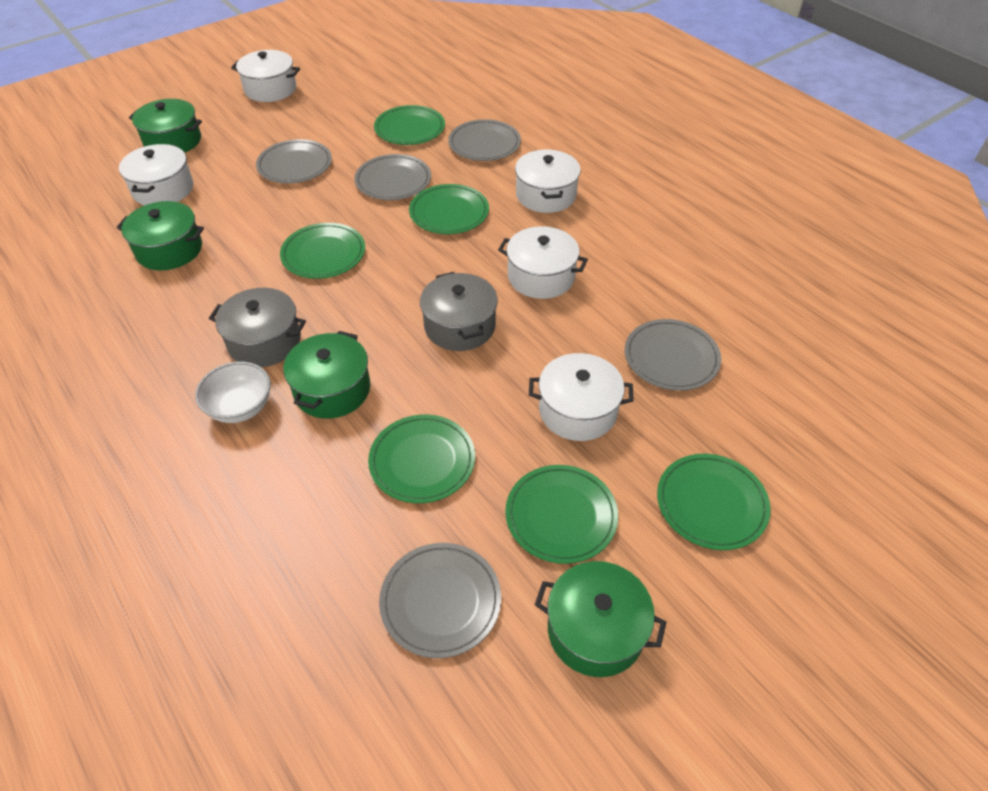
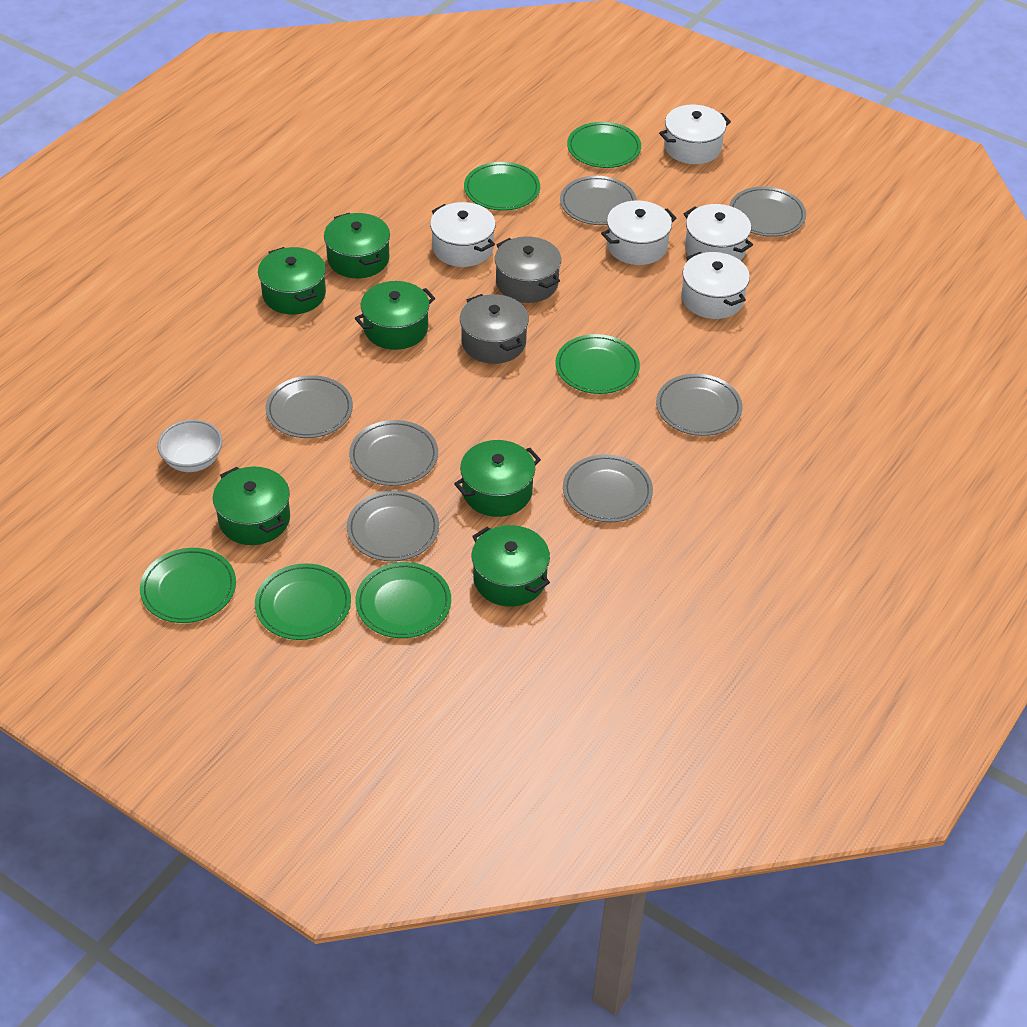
green pot: [117,201,204,270] [129,99,202,153] [283,331,370,419] [535,561,666,677] = 4 -> [213,467,290,545] [258,247,326,315] [324,213,390,278] [355,281,435,350] [454,440,541,517] [471,525,550,607] = 6
grey plate: [256,139,332,184] [354,154,431,200] [379,543,501,658] [448,119,521,161] [625,319,721,391] = 5 -> [265,375,353,438] [347,490,439,561] [349,420,438,486] [560,176,637,225] [563,454,653,522] [656,374,742,436] [729,186,806,237] = 7

